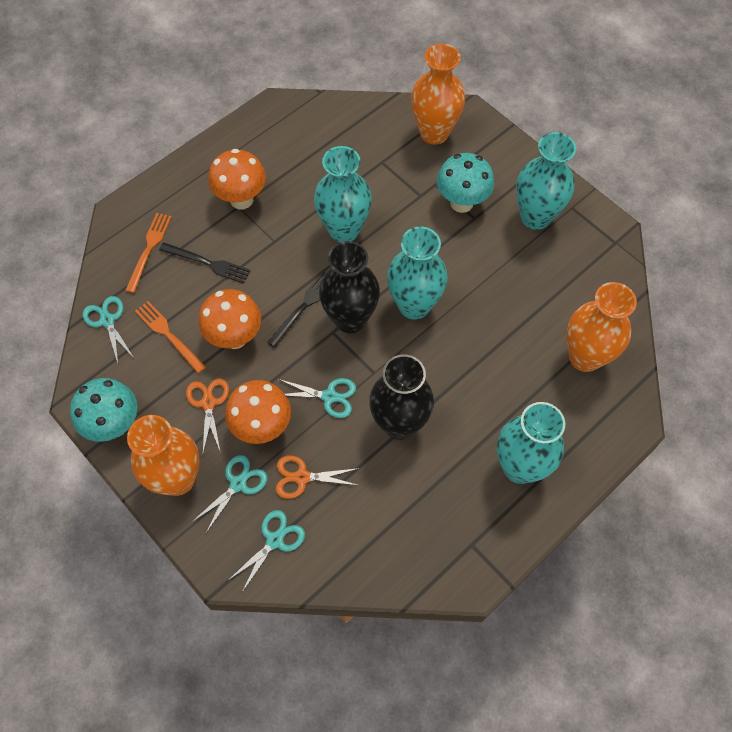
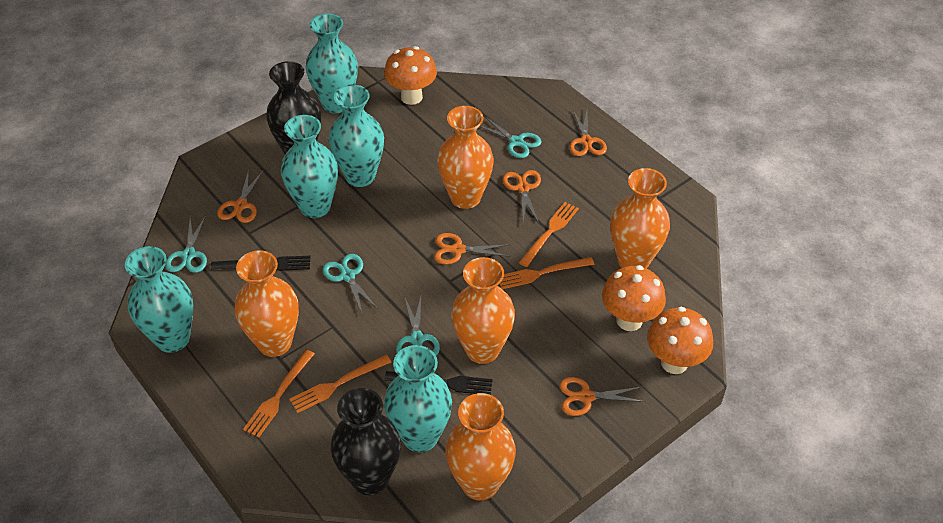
orange fork: [125,213,172,293] [135,301,206,373] = 2 -> [243,350,314,438] [289,355,391,413] [500,257,594,289] [519,202,579,267] = 4
orange scissors: [186,379,229,453] [276,455,360,499] = 2 -> [217,169,264,223] [434,233,510,265] [503,170,541,223] [559,377,646,416] [569,110,607,156] = 5
orange vase: [127,415,200,496] [411,44,465,145] [566,282,637,372] = 3 -> [234,251,299,357] [437,106,494,209] [445,393,516,501] [451,257,515,364] [610,168,670,269] = 5
turquoise mushroom: [70,378,137,442] [437,153,494,213] = 2 -> none = 0
turquoise vase: [314,146,372,242] [387,226,448,320] [497,402,565,484] [516,132,576,230] = 4 -> [125,246,193,353] [281,115,338,218] [306,13,358,113] [328,84,384,187] [384,345,452,452] = 5

